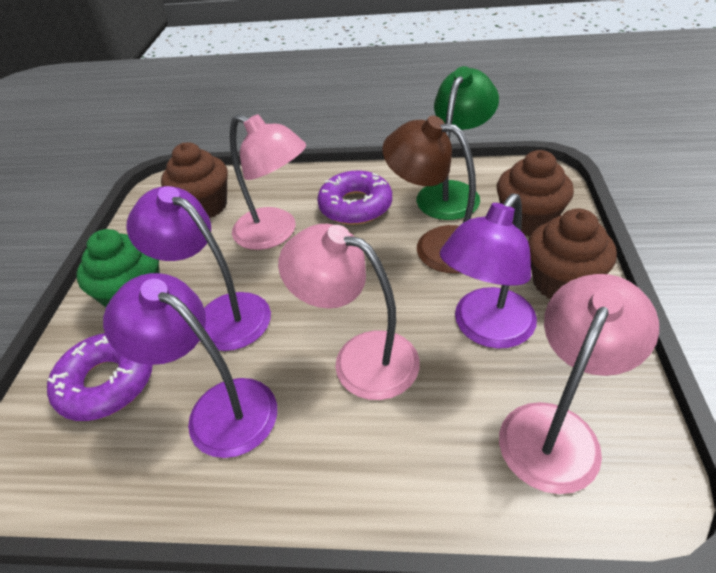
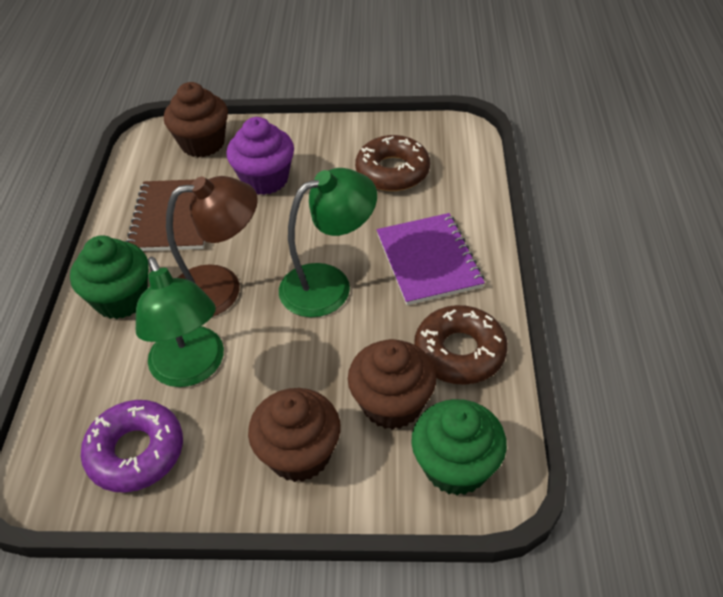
brown donut: none = 0 -> [355,135,430,191] [414,305,508,385] = 2
brown notebook: none = 0 -> [126,180,205,251] = 1
green cupcake: [77,229,160,307] = 1 -> [70,236,149,319] [411,399,507,495] = 2
green lamp: [417,66,499,220] = 1 -> [136,257,224,387] [279,168,377,317] = 2
pink lamp: [230,114,306,250] [278,224,420,400] [499,274,659,494] = 3 -> none = 0
purple cupcake: none = 0 -> [226,117,294,195] = 1
purple donut: [47,333,153,421] [317,170,392,225] = 2 -> [81,400,183,493] = 1
purple lamp: [103,273,277,458] [126,186,271,351] [440,194,537,349] = 3 -> none = 0
purple notebook: none = 0 -> [377,213,485,305] = 1

